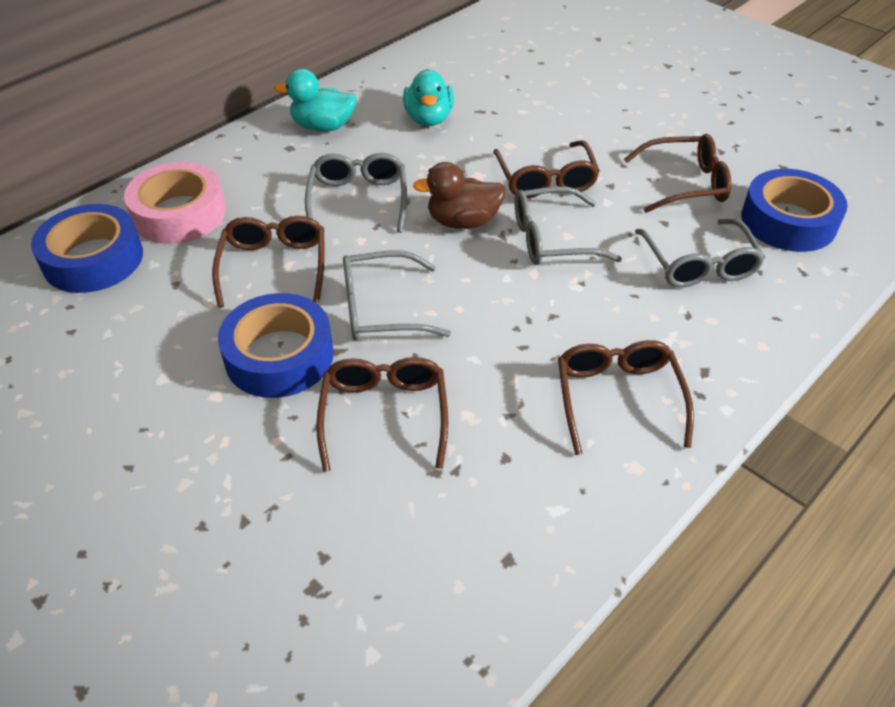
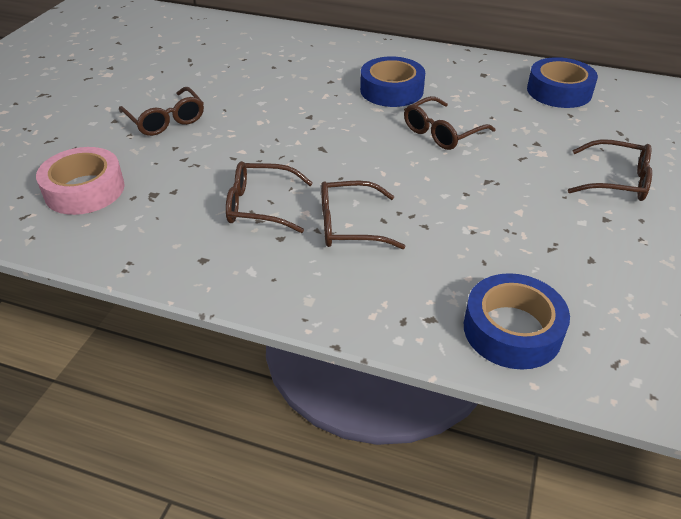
brown duck: [413,162,506,229] = 1 -> none = 0
grey glasses: [305,153,407,233] [343,250,451,340] [515,186,622,265] [635,218,765,287] = 4 -> none = 0
turquoise duck: [274,69,357,132] [403,69,454,126] = 2 -> none = 0

